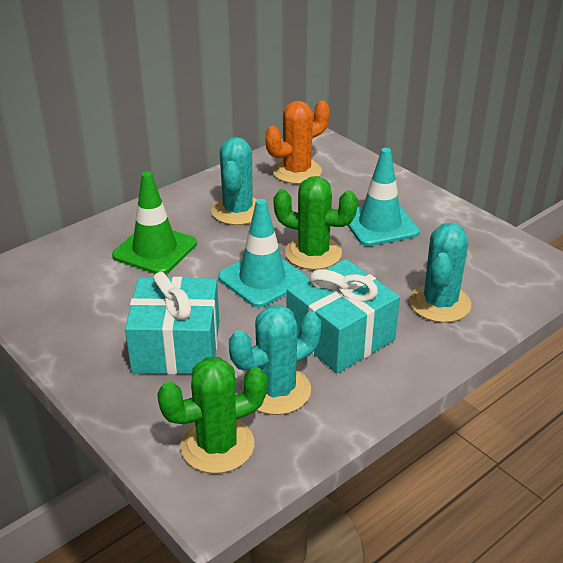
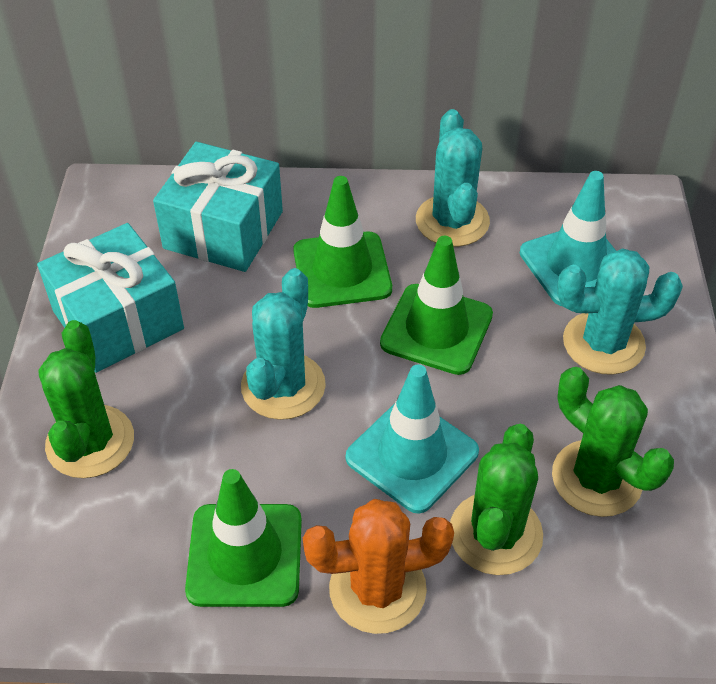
green cactus: [157,357,267,474] [274,176,358,270] = 2 -> [38,320,134,478] [450,424,543,575] [552,367,674,517] = 3
green traffic cone: [112,171,197,274] = 1 -> [185,469,302,607] [293,176,392,308] [380,236,493,375] = 3

